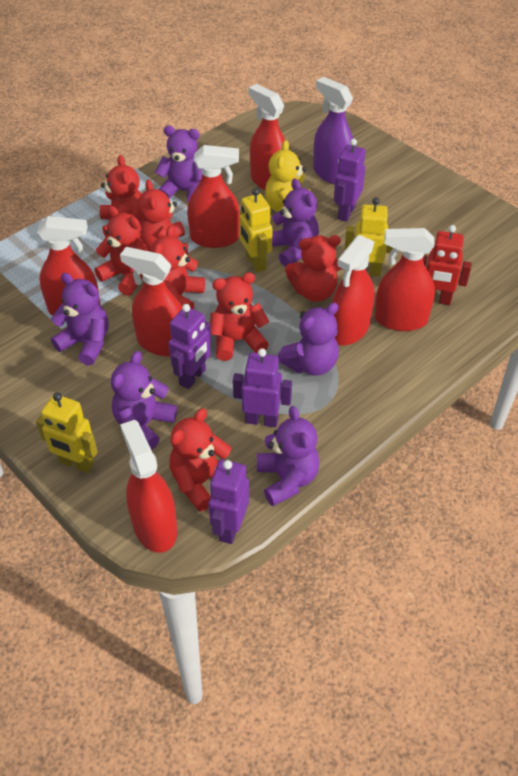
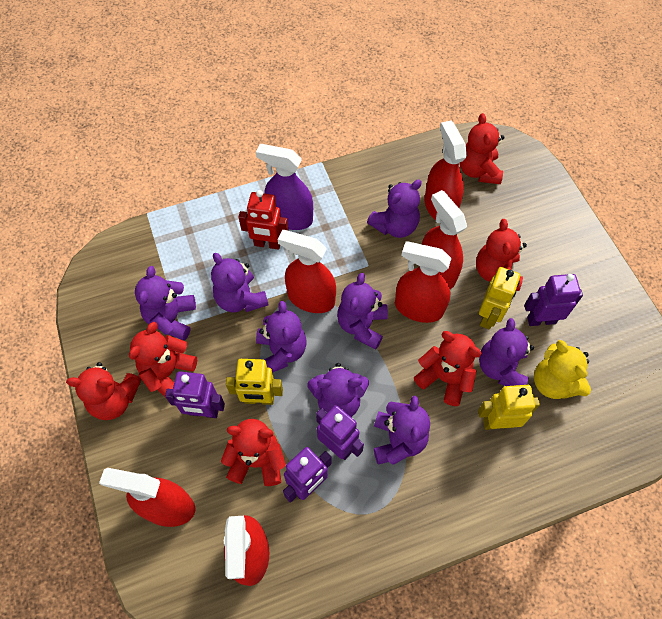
purple teddy bear: [51,273,108,365] [111,351,177,450] [155,126,202,203] [257,406,320,506] [272,178,319,267] [278,302,339,376] = 6 -> [135,266,196,341] [211,253,269,313] [256,301,306,373] [307,363,369,417] [337,273,388,349] [367,180,422,238] [374,396,430,465] [479,318,534,386] = 8
red spray bottle: [37,216,101,316] [120,247,182,357] [120,420,177,553] [187,145,240,248] [249,84,289,190] [332,235,375,345] [374,228,435,331] = 7 -> [99,468,196,527] [224,515,269,586] [278,230,336,313] [395,241,451,323] [422,190,467,289] [425,120,467,220] = 6
red teddy bear: [95,206,148,296] [100,155,141,237] [137,179,188,255] [150,225,205,309] [169,408,232,511] [210,273,269,361] [285,235,342,302] = 7 -> [66,362,141,420] [129,322,197,399] [221,419,286,486] [414,331,482,406] [459,113,504,184] [476,219,527,291] = 6

